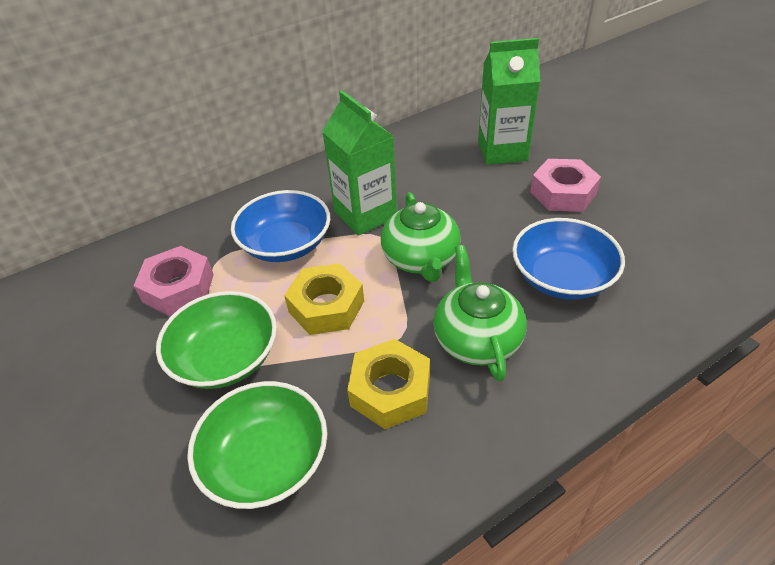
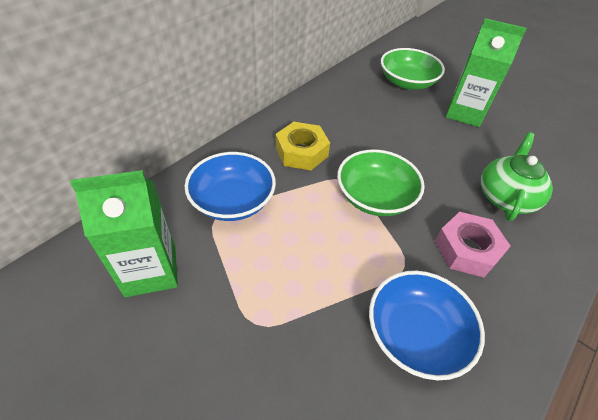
green teapot: [381,192,461,282] [433,245,527,382] = 2 -> [481,132,553,221] = 1
pink nut: [134,246,214,316] [530,159,601,212] = 2 -> [435,212,511,278] = 1
yellow nut: [284,263,364,335] [347,339,430,429] = 2 -> [275,122,330,170] = 1

